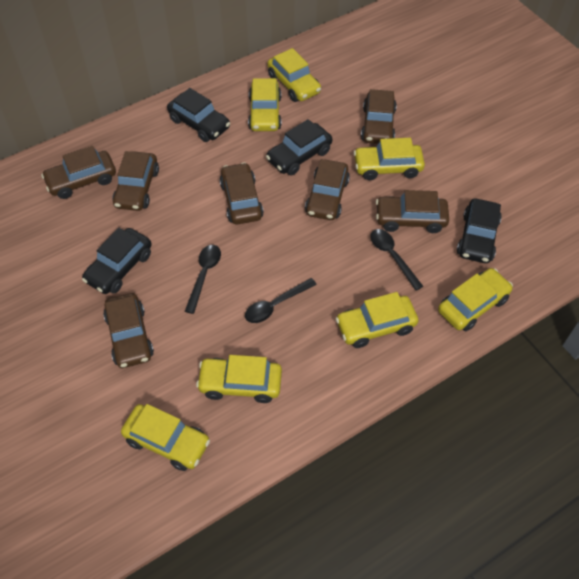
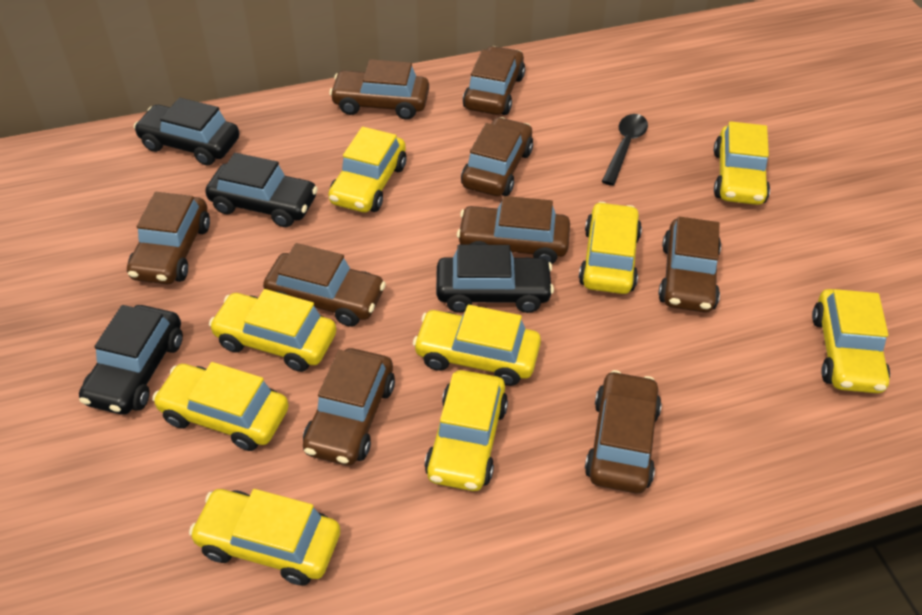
black spoon: [184,245,221,314] [245,278,317,323] [370,229,423,291] = 3 -> [602,114,648,186] = 1
brown car: [41,146,116,199] [103,293,154,368] [112,151,159,211] [219,162,264,224] [305,159,350,220] [361,89,397,144] [376,190,449,233] = 7 -> [127,192,210,284] [263,243,386,327] [303,348,395,466] [329,59,429,120] [457,196,570,264] [461,117,533,196] [463,46,525,115] [585,370,662,494] [658,217,721,313] = 9
yellow car: [121,404,210,471] [196,355,282,403] [248,78,282,131] [267,48,321,102] [335,292,418,348] [353,138,425,180] [438,268,513,331] = 7 -> [152,362,289,451] [189,489,340,585] [209,289,336,372] [328,127,406,212] [413,305,541,386] [425,370,508,491] [579,202,642,294] [714,121,770,205] [812,289,890,393] = 9

